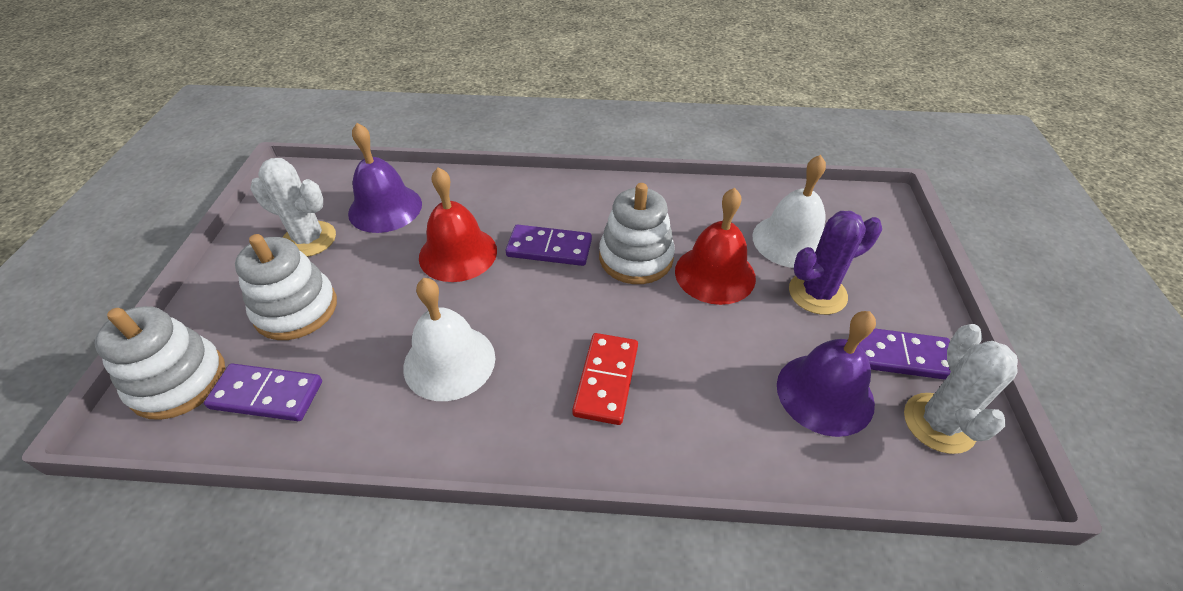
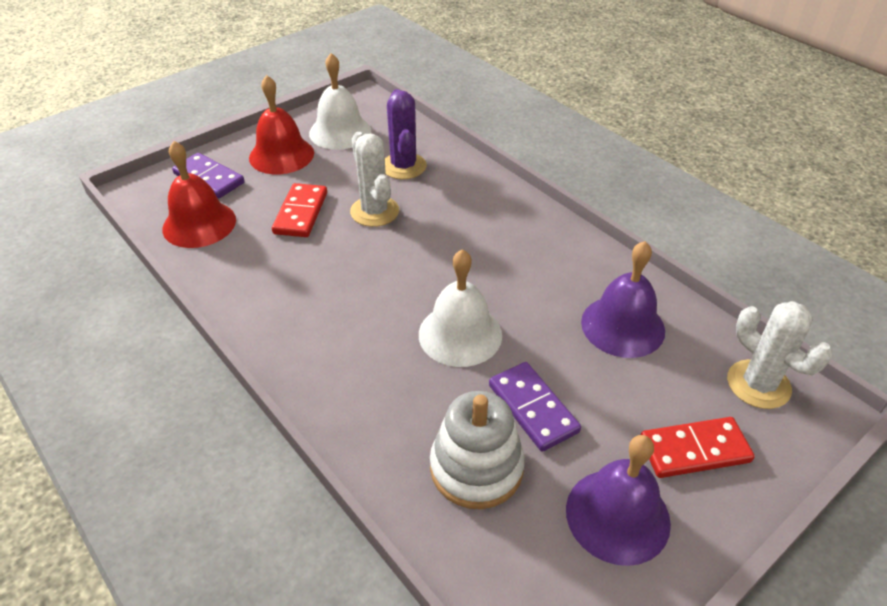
purple domino: [204,363,322,421] [506,224,592,266] [858,328,951,380] = 3 -> [172,153,245,198] [489,362,581,452] = 2
red domino: [572,333,638,425] = 1 -> [272,183,327,237] [641,417,755,478] = 2
white stacking toy: [95,306,225,420] [235,234,337,340] [599,183,675,284] = 3 -> [430,391,525,509] = 1

